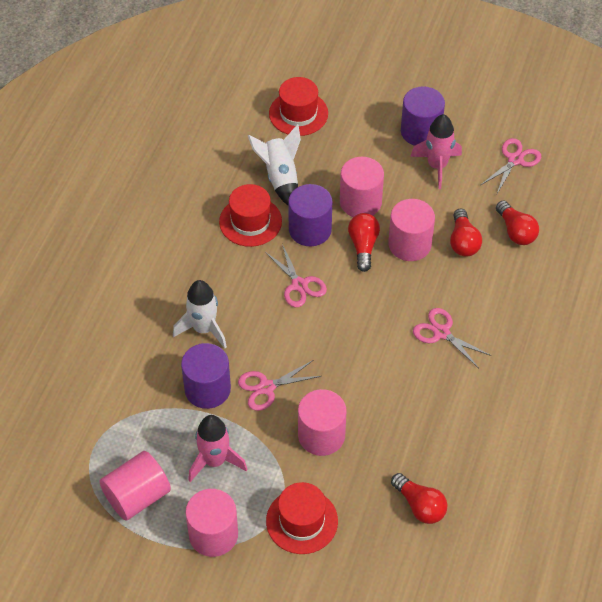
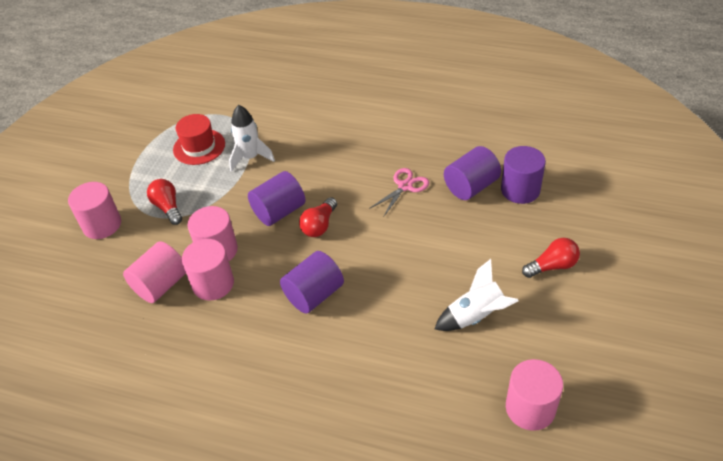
pink rocket: [188,415,247,482] [410,114,462,189] = 2 -> none = 0
pink scissors: [238,360,321,411] [265,244,327,307] [413,308,492,368] [481,138,541,193] = 4 -> [369,168,429,217] = 1
purple cylinder: [181,343,231,409] [288,184,332,246] [401,86,445,146] = 3 -> [248,171,305,226] [280,251,344,314] [444,146,501,200] [501,146,546,204] = 4
red hat: [219,184,282,247] [266,482,338,554] [269,77,328,136] = 3 -> [173,114,225,165] = 1
red light bulb: [348,213,380,272] [391,473,447,524] [450,209,482,257] [496,201,539,245] = 4 -> [147,179,182,225] [299,197,337,237] [522,238,580,278] = 3

